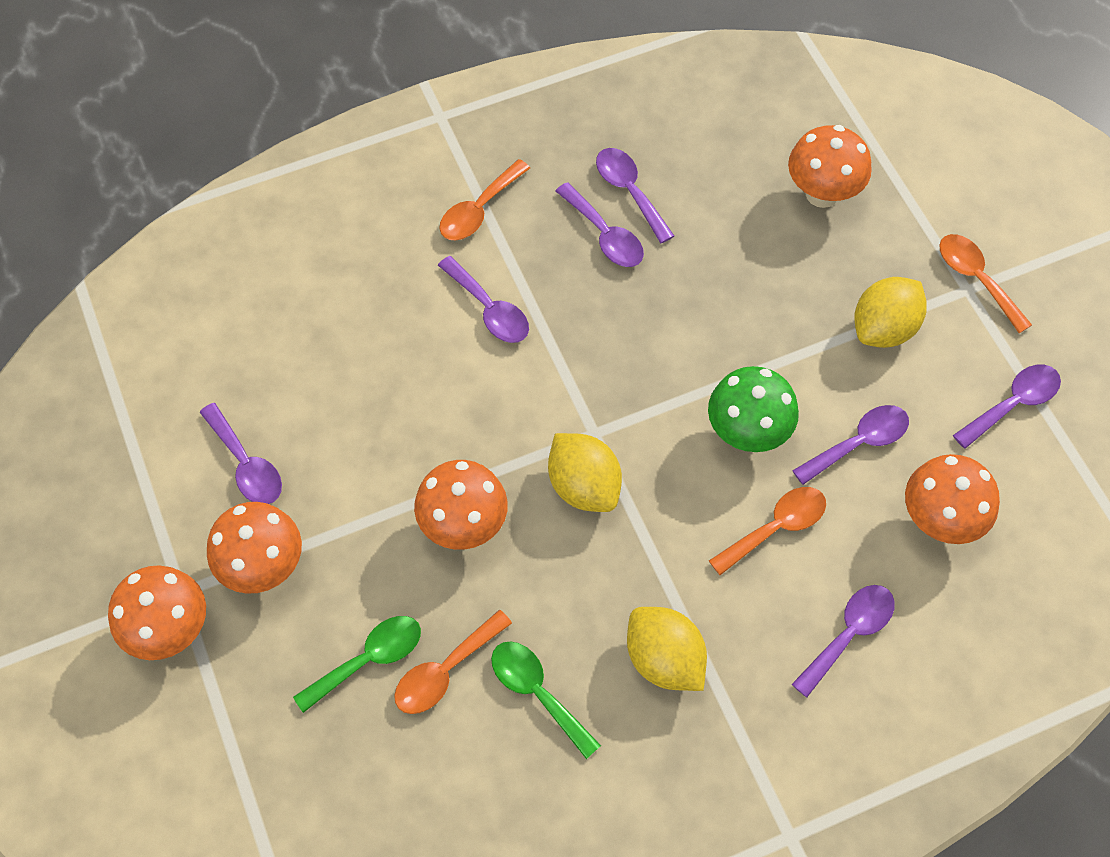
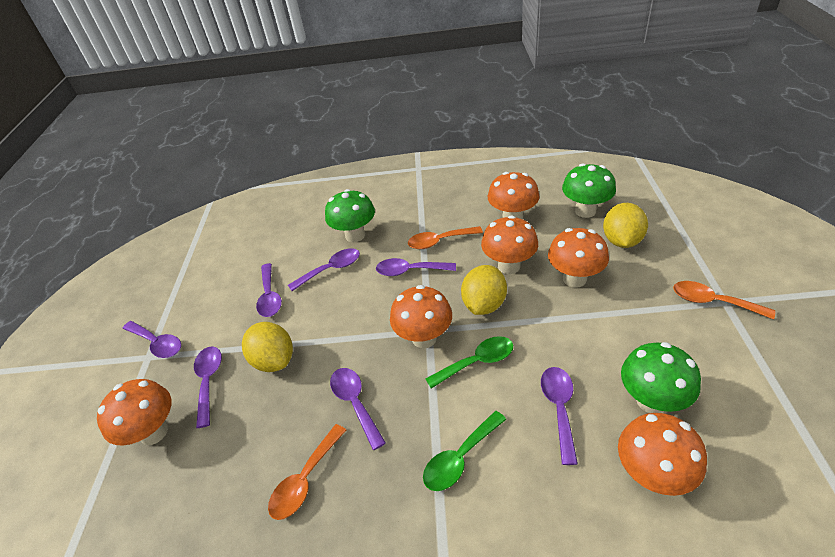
green mushroom: [708,366,799,452] = 1 -> [325,189,375,242] [562,163,616,218] [621,342,701,413] = 3
orange mushroom: [108,565,206,660] [207,502,302,594] [414,460,508,550] [788,125,872,208] [905,454,1000,544] = 5 -> [97,379,171,446] [390,285,452,349] [481,215,538,274] [487,172,539,219] [548,228,609,287] [618,413,707,496] = 6
orange spoon: [394,610,512,714] [439,159,530,240] [709,487,826,575] [939,234,1032,333] = 4 -> [268,424,346,520] [408,226,483,249] [673,281,775,319] = 3

